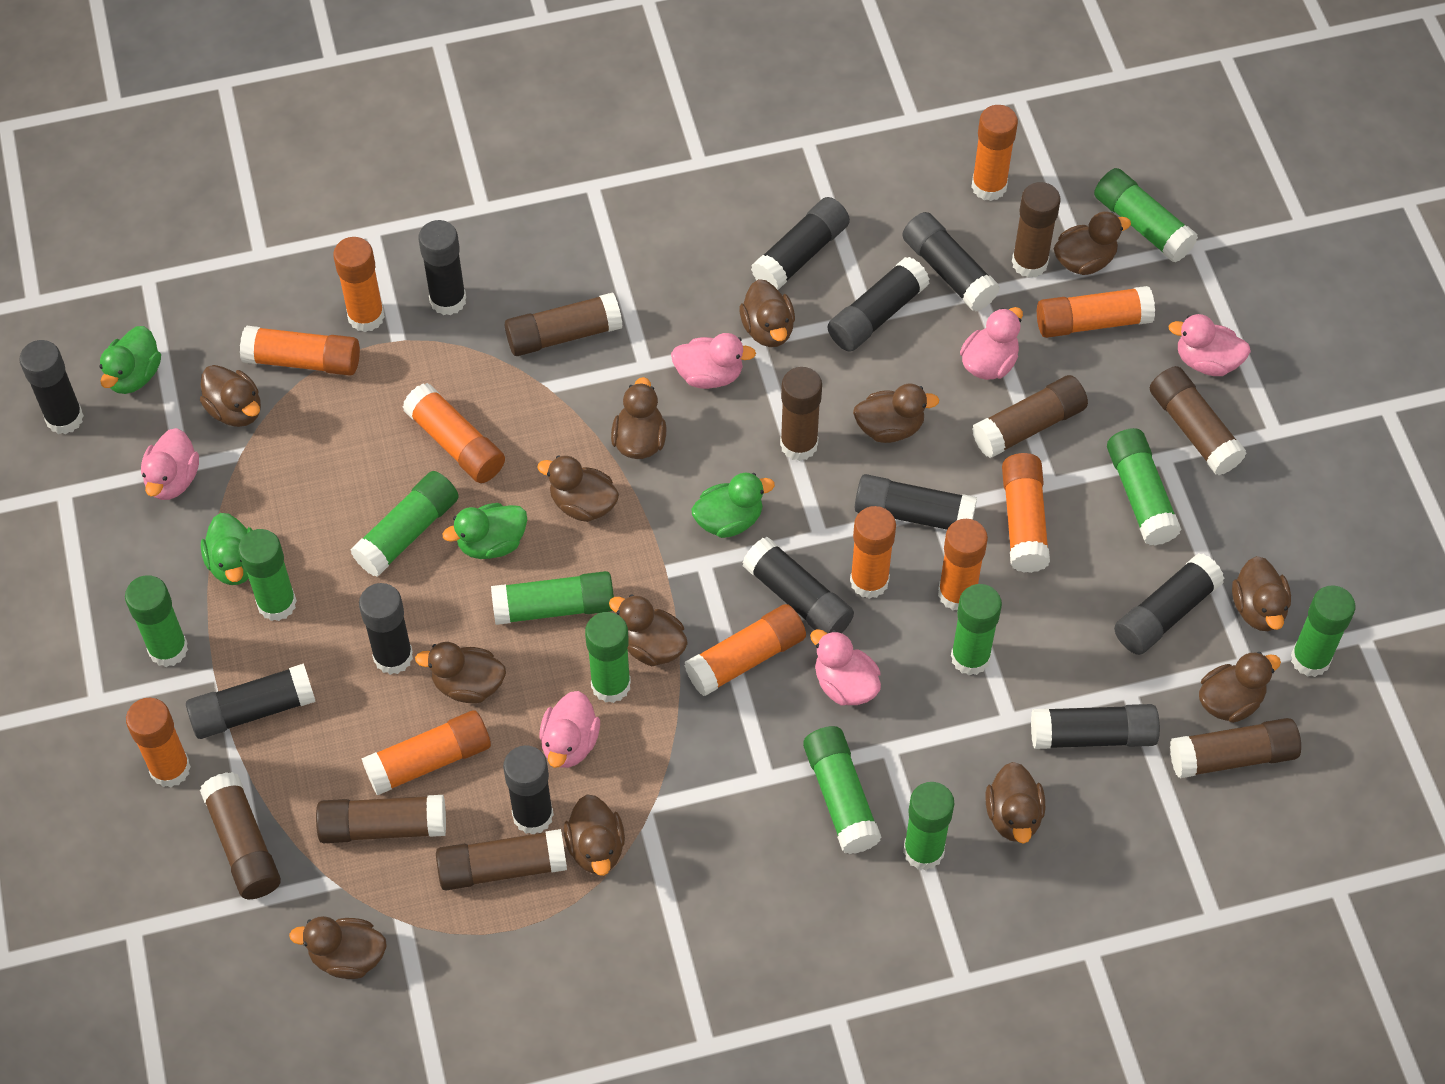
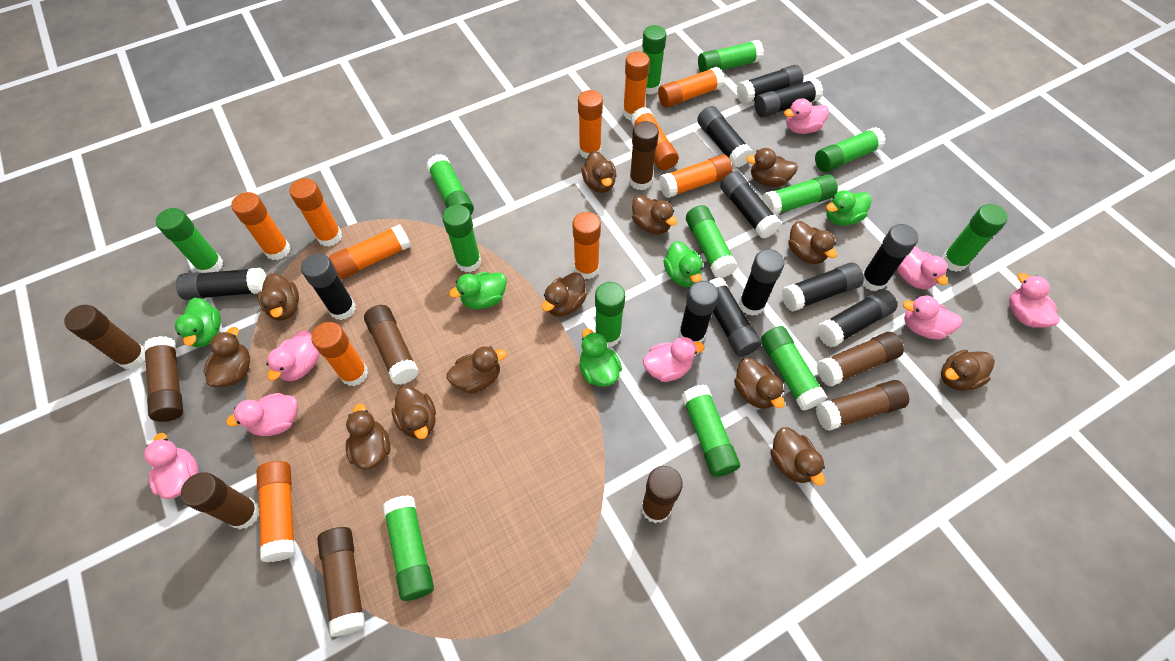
green duck: [99,326,161,394] [201,513,252,585] [443,503,527,559] [691,473,775,538] = 4 -> [175,298,221,347] [449,272,507,309] [579,329,622,387] [663,241,703,287] [826,190,872,226] = 5
green glue stick: [125,575,188,667] [238,529,297,621] [350,471,459,577] [491,571,614,625] [585,612,631,703] [803,726,882,854] [903,782,954,871] [951,584,1002,675] [1094,168,1198,263] [1107,428,1182,546] [1291,585,1355,677] = 11 -> [156,208,223,273] [383,495,434,601] [426,154,474,214] [442,205,481,272] [595,282,625,348] [642,25,667,95] [681,385,740,477] [686,205,738,278] [698,40,764,72] [761,326,827,411] [762,174,838,215] [815,127,886,172] [942,204,1008,272] = 13
pink duck: [141,428,199,500] [540,691,600,768] [671,333,756,389] [810,629,881,706] [960,307,1023,380] [1169,314,1251,376] = 6 -> [144,433,199,499] [226,393,298,436] [266,330,320,381] [643,337,704,382] [784,98,829,134] [897,246,949,289] [903,296,962,339] [1009,273,1060,328] = 8

